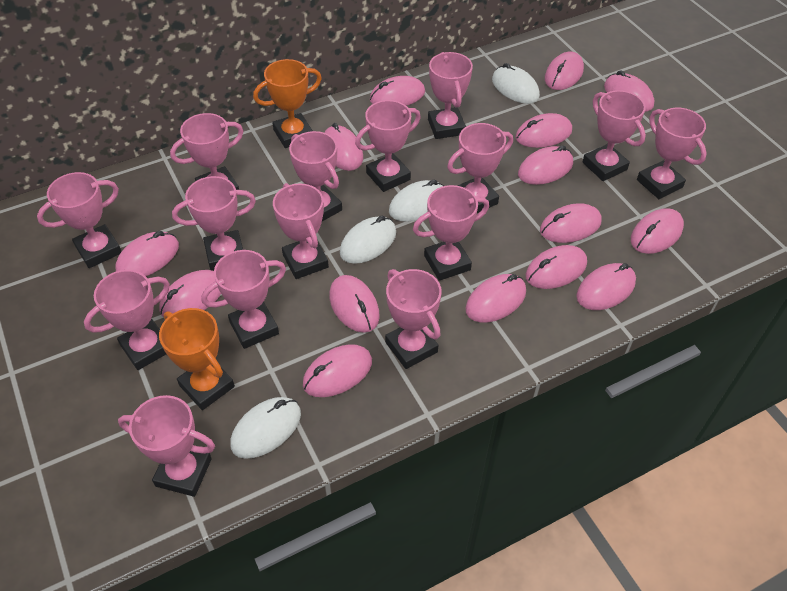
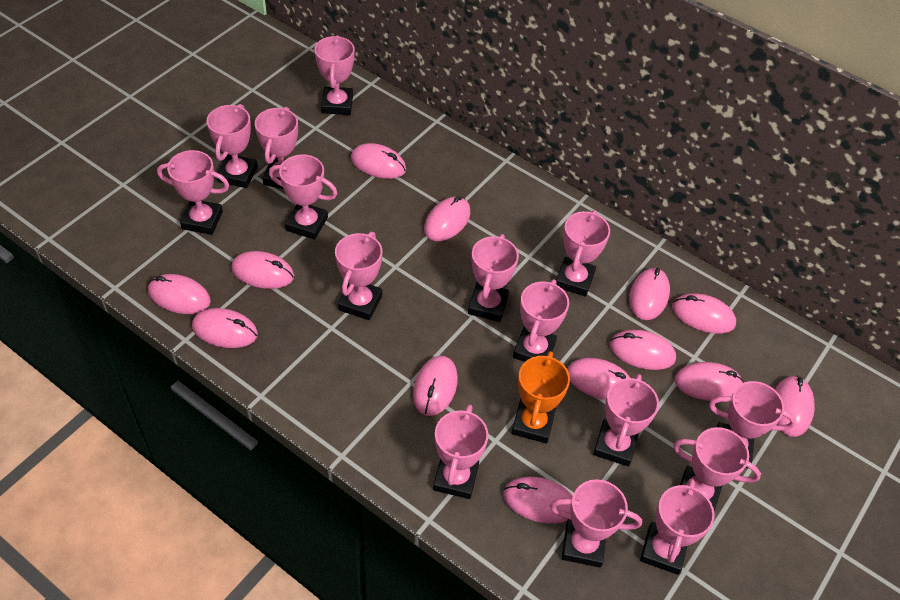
orange trophy: [159,308,235,410] [253,59,322,148] = 2 -> [512,351,570,443] = 1
pink mouse: [115,231,179,276] [159,270,221,317] [303,344,372,397] [324,123,363,171] [329,275,380,333] [370,76,425,106] [465,274,526,323] [516,113,572,148] [518,145,573,185] [526,245,587,289] [540,203,602,243] [545,51,584,90] [576,263,636,310] [604,70,654,112] [631,208,684,254] = 15 -> [148,274,211,314] [192,308,258,348] [231,251,294,289] [351,143,406,179] [413,356,458,416] [424,196,471,241] [503,477,573,524] [567,358,630,400] [610,330,676,370] [629,268,670,320] [672,293,736,334] [674,362,744,401] [775,376,815,437] = 13
white mouse: [230,397,301,459] [340,216,396,264] [389,180,444,222] [492,63,540,104] = 4 -> none = 0

